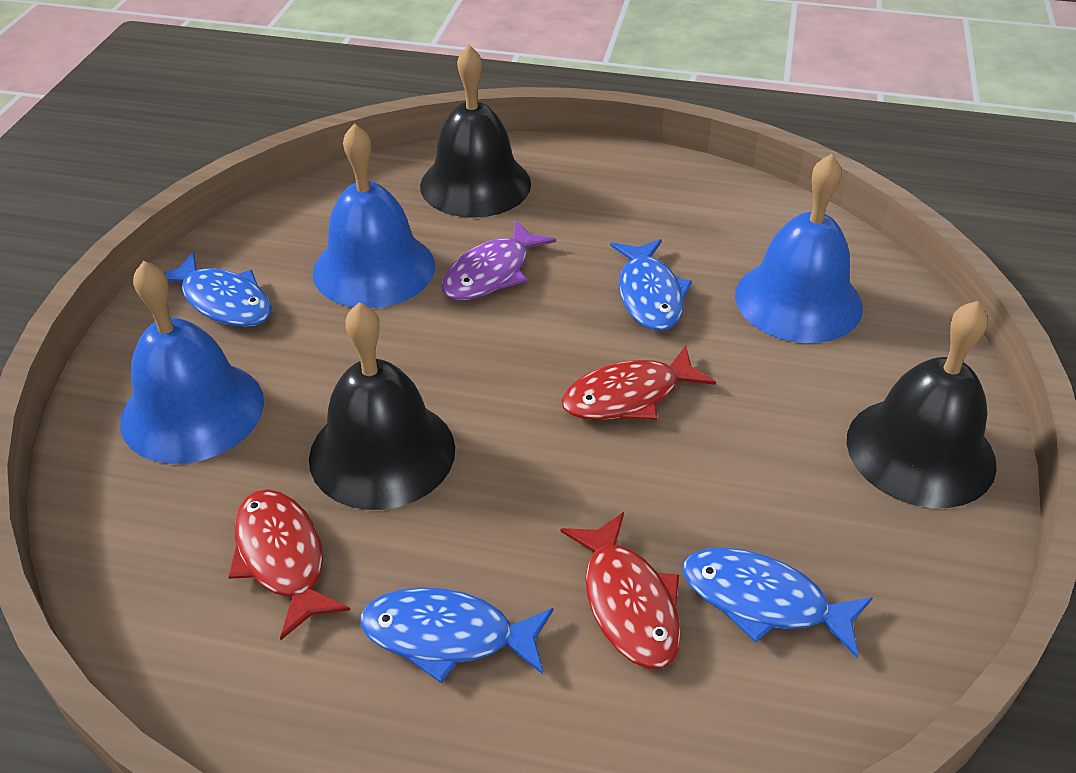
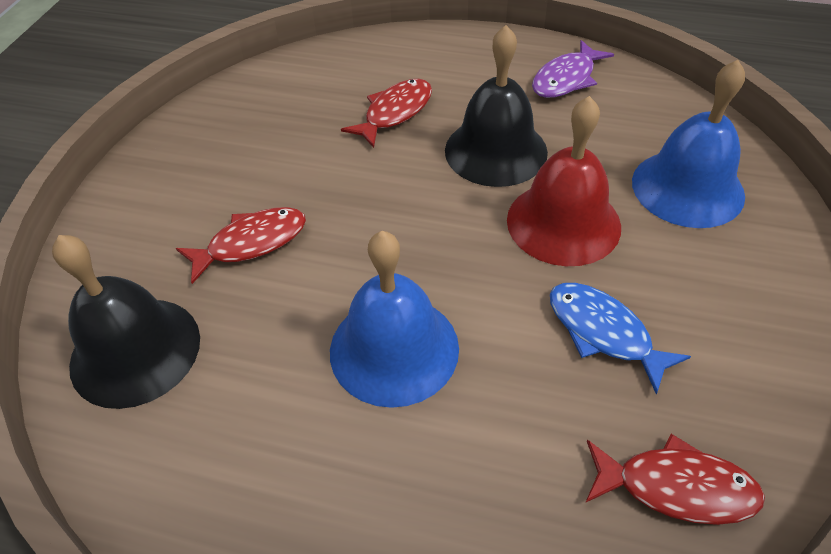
black bell: [309,302,455,510] [420,45,531,218] [847,301,997,508] = 3 -> [52,235,200,409] [445,25,548,187] = 2
blue bell: [120,261,264,464] [313,123,435,308] [735,154,863,343] = 3 -> [330,231,459,408] [632,60,745,228] = 2
blue fish: [164,252,272,327] [360,587,553,683] [610,239,692,331] [683,547,873,658] = 4 -> [550,283,691,394] = 1
red bell: none = 0 -> [507,96,621,266] = 1

